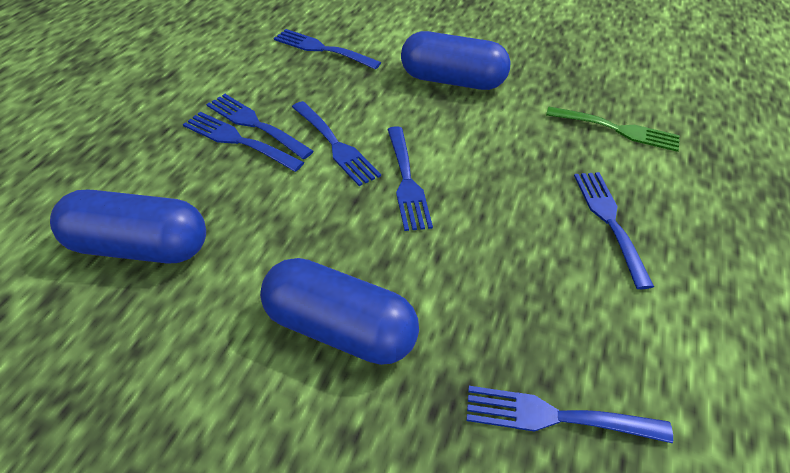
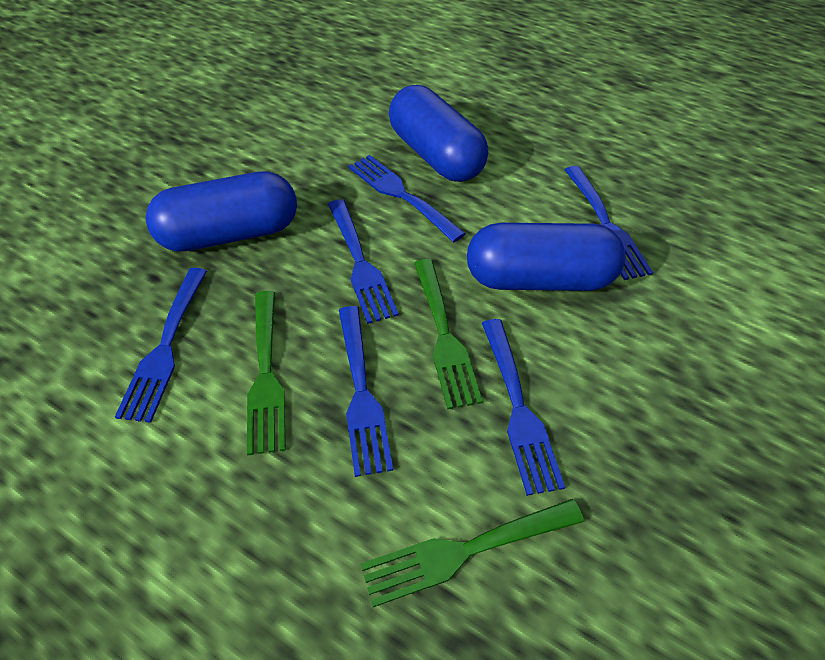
blue fork: [183,112,304,172] [206,94,314,159] [274,29,381,69] [292,101,381,186] [387,126,433,231] [466,386,673,443] [574,172,654,289] = 7 -> [115,268,207,423] [328,199,399,324] [339,306,393,477] [349,155,466,242] [482,319,565,496] [565,166,653,280] = 6
green fork: [546,107,680,152] = 1 -> [247,291,286,455] [361,499,584,607] [414,259,483,410] = 3

